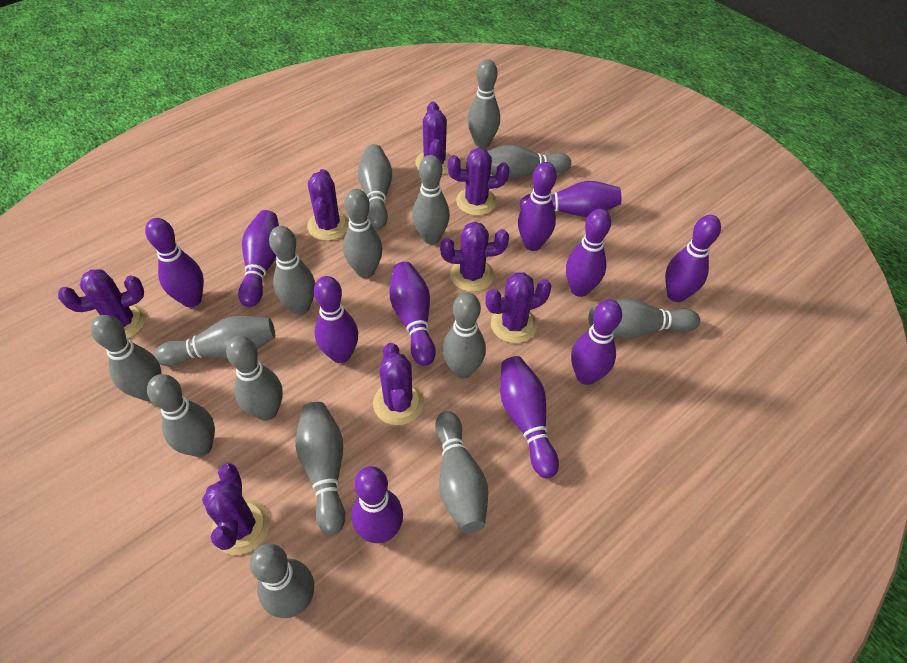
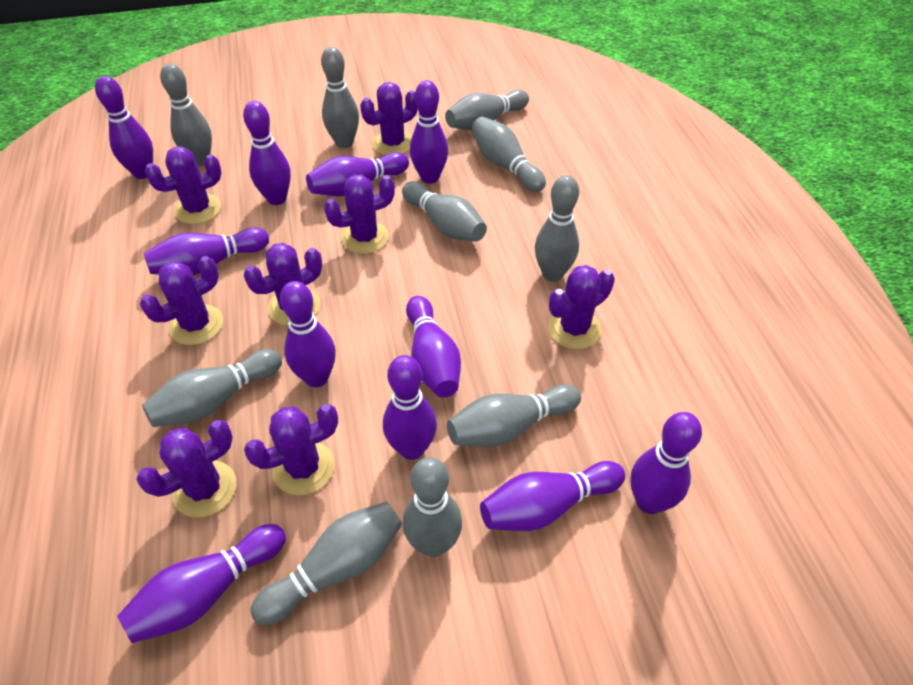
grey bowling pin: [91,315,162,401] [147,374,215,457] [154,316,275,366] [226,336,283,421] [250,544,314,618] [269,226,315,315] [295,402,345,535] [343,189,383,278] [358,144,392,229] [412,155,450,244] [435,411,488,534] [442,292,486,379] [467,59,500,148] [487,145,571,179] [588,298,700,339] = 15 -> [142,349,282,427] [160,64,212,166] [250,501,403,626] [321,47,359,148] [402,181,487,241] [403,457,462,557] [445,89,529,130] [447,384,581,447] [472,117,546,192] [535,175,579,282] = 10

